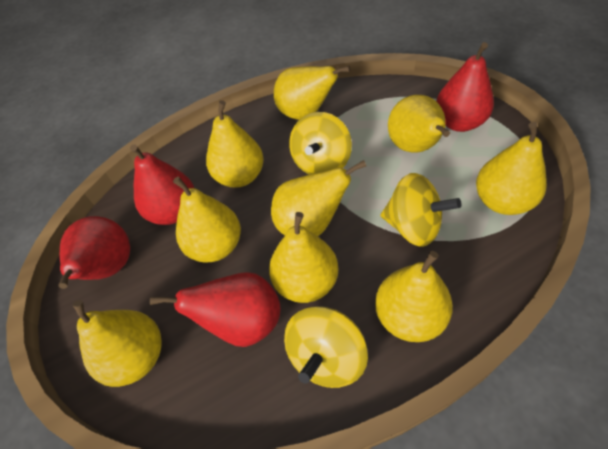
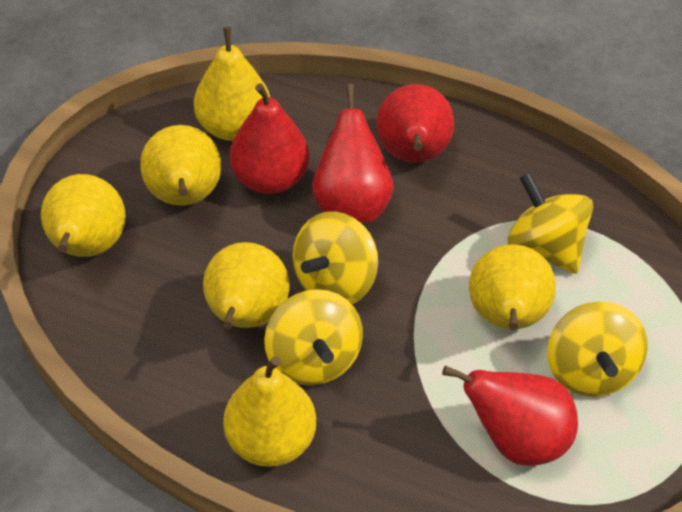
yellow pear: [73,300,162,387] [173,177,241,263] [206,100,264,188] [269,212,338,303] [271,160,366,236] [274,66,350,120] [375,251,453,342] [388,95,450,153] [476,122,547,215] = 9 -> [41,174,126,257] [140,125,221,206] [194,26,270,141] [203,242,290,329] [223,356,316,467] [469,244,556,330] = 6
yellow spinning top: [284,306,368,388] [289,112,352,174] [381,173,462,247] = 3 -> [264,289,363,386] [293,211,378,304] [507,172,593,274] [547,302,648,397] = 4

